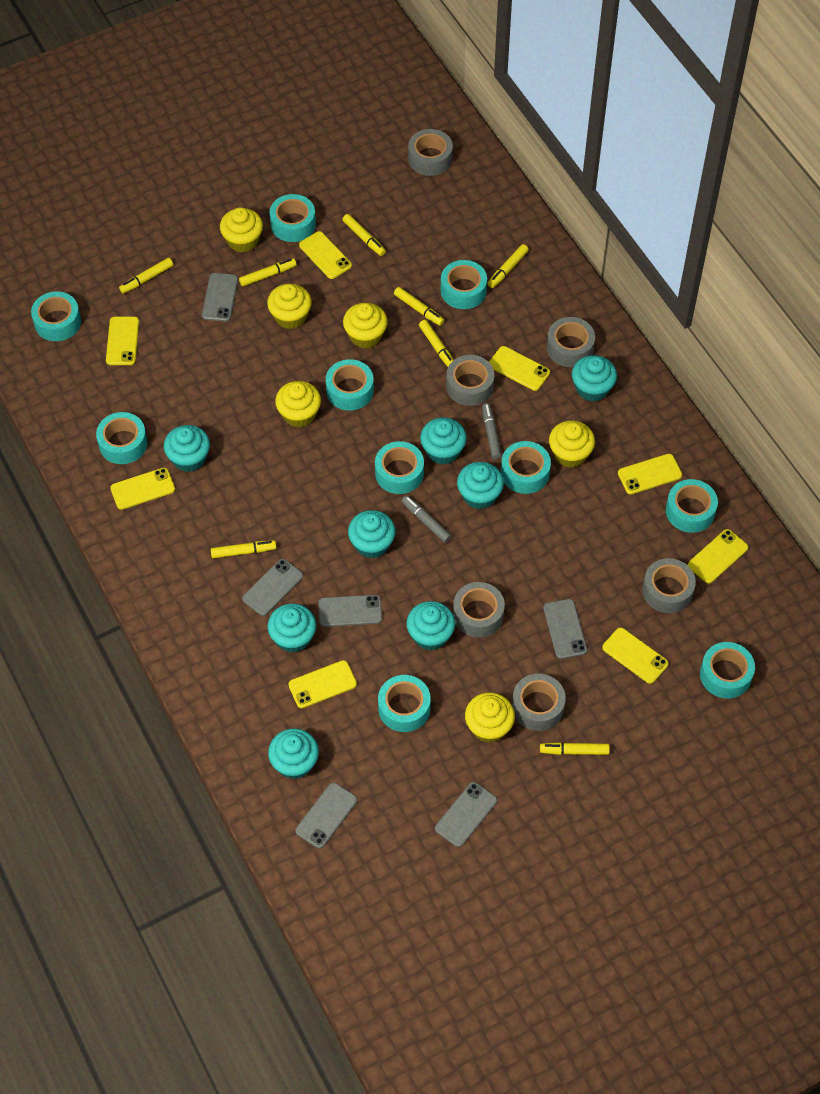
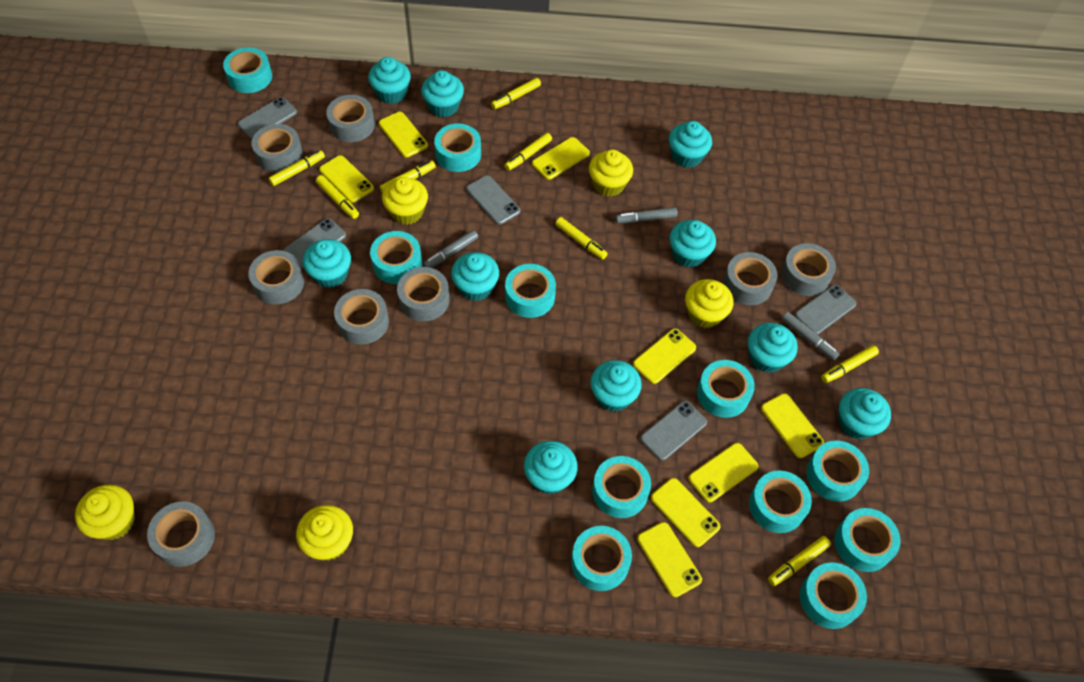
grey marker: [402,495,452,543] [482,403,502,459] = 2 -> [423,230,478,268] [616,207,678,223] [781,312,839,360] = 3
grey phone: [202,273,238,322] [242,559,303,616] [296,783,357,849] [318,594,382,627] [435,782,497,847] [543,599,587,659] = 6 -> [238,97,297,139] [283,218,346,268] [466,175,520,225] [640,401,707,460] [795,285,856,335] = 5
grey tape: [408,129,453,176] [446,355,494,406] [453,582,505,637] [512,674,566,731] [547,317,595,367] [642,558,696,613] = 6 -> [147,501,215,567] [248,250,304,304] [251,124,303,173] [326,95,375,142] [334,289,389,345] [397,267,450,321] [723,252,778,305] [781,243,836,296] = 8
turquoise cupcake: [164,425,210,472] [268,603,316,653] [268,728,319,779] [348,510,396,558] [406,601,455,651] [420,417,467,465] [457,462,504,510] [572,355,617,401] = 8 -> [303,239,351,288] [368,57,411,104] [421,70,464,117] [451,252,499,301] [524,441,578,494] [590,360,642,412] [669,121,712,168] [669,220,716,267] [748,323,798,373] [839,388,891,440] = 10
turquoise tape: [31,292,81,341] [96,412,147,464] [270,194,316,242] [326,359,374,411] [375,441,424,494] [378,675,431,732] [441,260,487,309] [501,441,551,494] [666,479,718,533] [700,642,755,698] = 10 -> [223,47,272,93] [370,231,422,284] [434,124,481,172] [505,264,556,318] [571,526,632,591] [592,456,651,518] [697,360,755,418] [749,471,812,533] [800,563,867,629] [807,441,869,502] [834,508,901,572] = 11
yellow cupcake: [220,207,263,253] [267,284,312,329] [275,381,321,428] [343,303,388,348] [465,692,515,743] [549,421,595,468] = 6 -> [75,485,135,540] [296,505,353,561] [382,177,428,225] [589,149,633,197] [685,279,733,328] = 5

